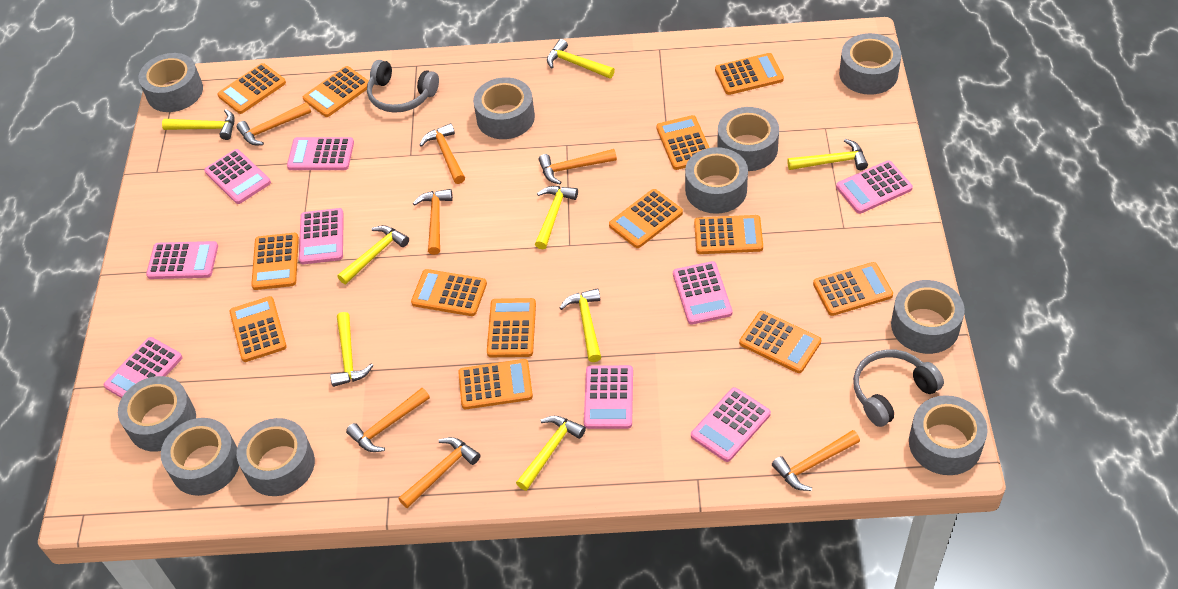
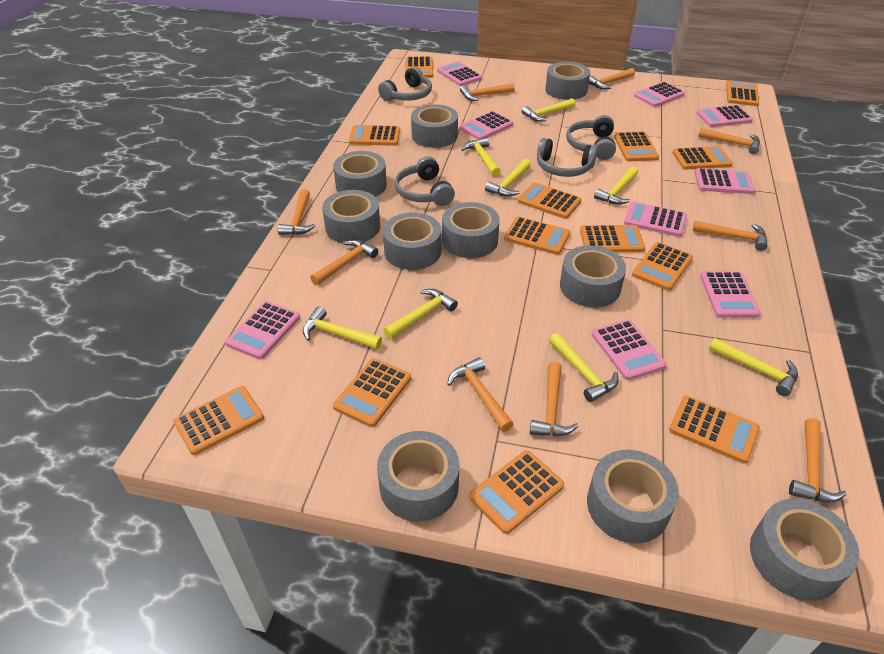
grey headphones: [367,60,439,113] [853,349,944,427] = 2 -> [378,67,432,101] [395,156,455,206] [537,138,598,177] [566,115,616,160] = 4
orange hammer: [237,102,311,145] [346,388,430,452] [398,437,481,508] [413,189,453,255] [420,123,465,184] [539,149,617,184] [772,430,860,491] = 7 -> [278,189,315,235] [310,239,378,285] [447,357,513,432] [460,83,515,101] [530,362,579,436] [589,68,635,89] [693,221,768,251] [698,128,760,154] [789,418,847,503] = 9

